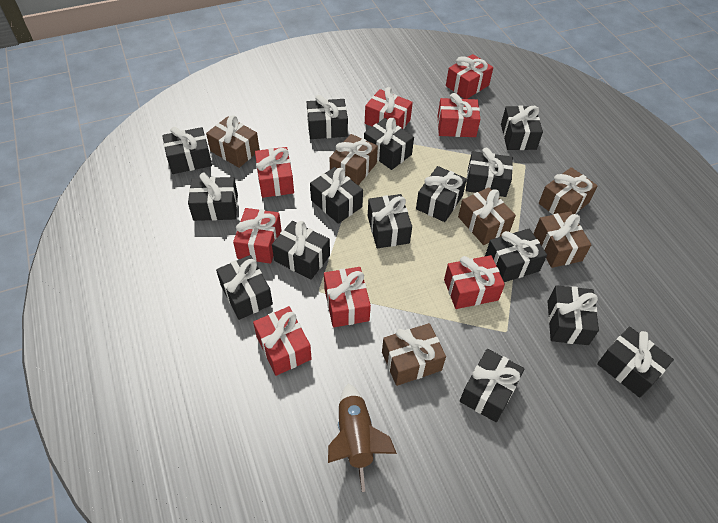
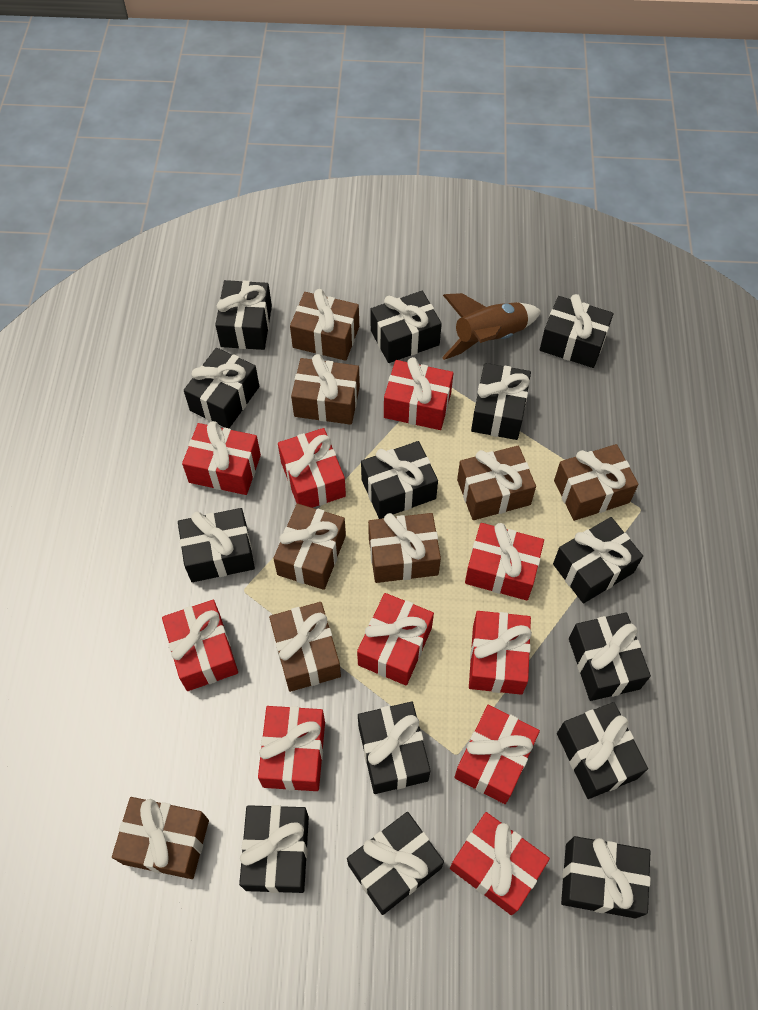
black gift: [162,127,212,174] [188,172,238,221] [216,255,273,320] [272,221,330,280] [307,95,348,139] [310,167,363,224] [364,118,414,170] [368,194,412,248] [416,166,467,222] [460,349,524,422] [466,148,513,197] [485,229,547,282] [501,106,543,150] [548,285,599,345] [597,326,674,398] = 15 -> [178,508,255,582] [184,348,260,428] [215,280,272,350] [239,805,309,893] [347,812,444,915] [358,702,431,794] [361,441,438,519] [370,291,442,363] [471,363,531,440] [540,294,613,368] [553,517,643,603] [557,702,648,799] [561,836,650,918] [569,612,651,701] = 14
brown gift: [206,115,260,168] [330,134,378,185] [382,323,446,386] [458,187,516,245] [533,211,591,268] [539,167,598,214] = 6 -> [112,797,209,879] [269,602,341,692] [273,503,346,590] [290,289,359,361] [291,354,360,425] [368,513,441,583] [457,446,536,520] [554,444,639,521] = 8
red gift: [233,208,281,264] [253,306,312,376] [255,147,294,198] [324,267,371,327] [365,87,413,129] [437,93,480,137] [444,255,505,309] [446,54,493,99] = 8 -> [162,600,238,691] [182,421,261,495] [258,706,325,791] [278,428,346,508] [357,593,434,685] [384,357,453,430] [450,812,550,915] [454,705,540,804] [465,523,544,601] [469,611,532,695] = 10

